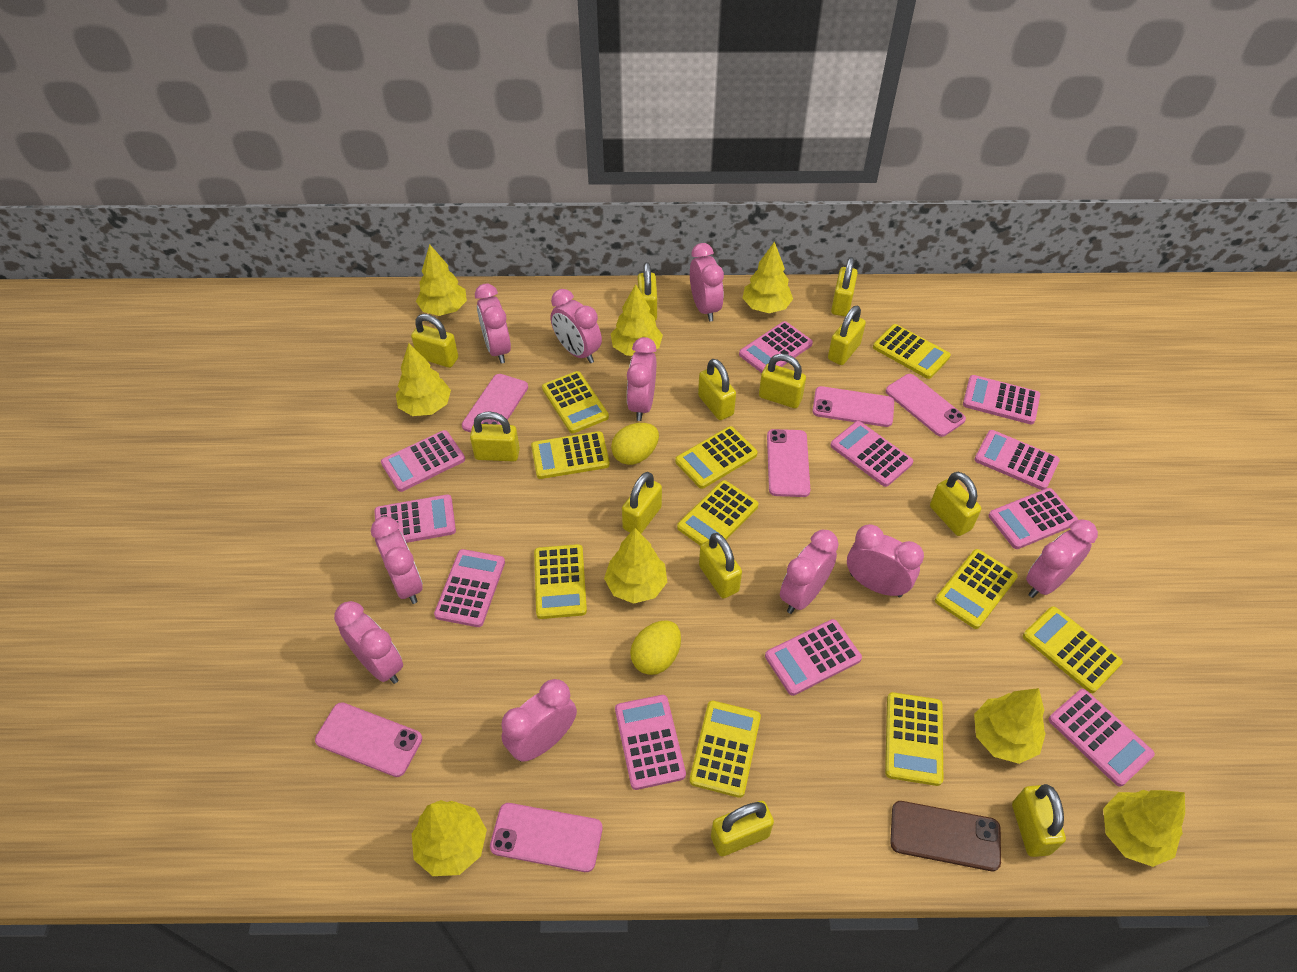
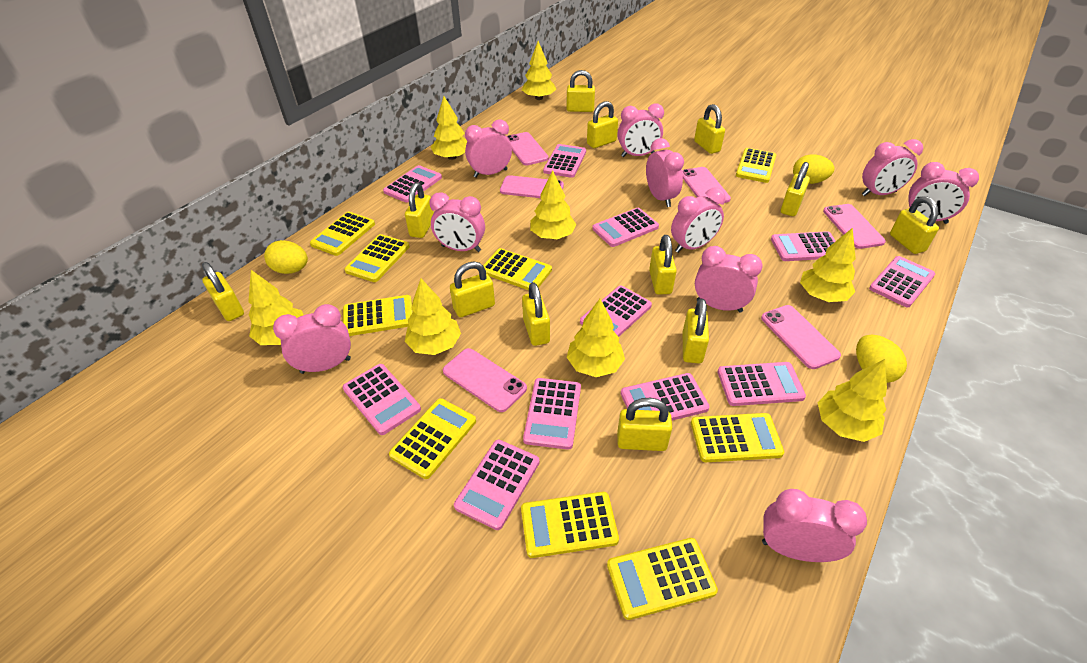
brown phone: [890,801,1001,871] = 1 -> none = 0
yellow calculator: [531,431,610,479] [534,544,587,619] [542,371,609,433] [675,426,758,489] [677,480,758,546] [689,701,761,798] [873,324,951,379] [885,692,943,786] [935,549,1018,629] [1023,606,1123,693] = 10 -> [310,211,375,256] [343,295,413,336] [344,234,410,282] [389,398,476,479] [483,248,552,290] [521,492,619,558] [607,538,718,620] [691,413,784,462] [736,148,776,183] = 9
yellow egg: [611,423,659,465] [630,620,681,675] = 2 -> [264,240,308,274] [793,154,834,184] [856,335,907,383] = 3

